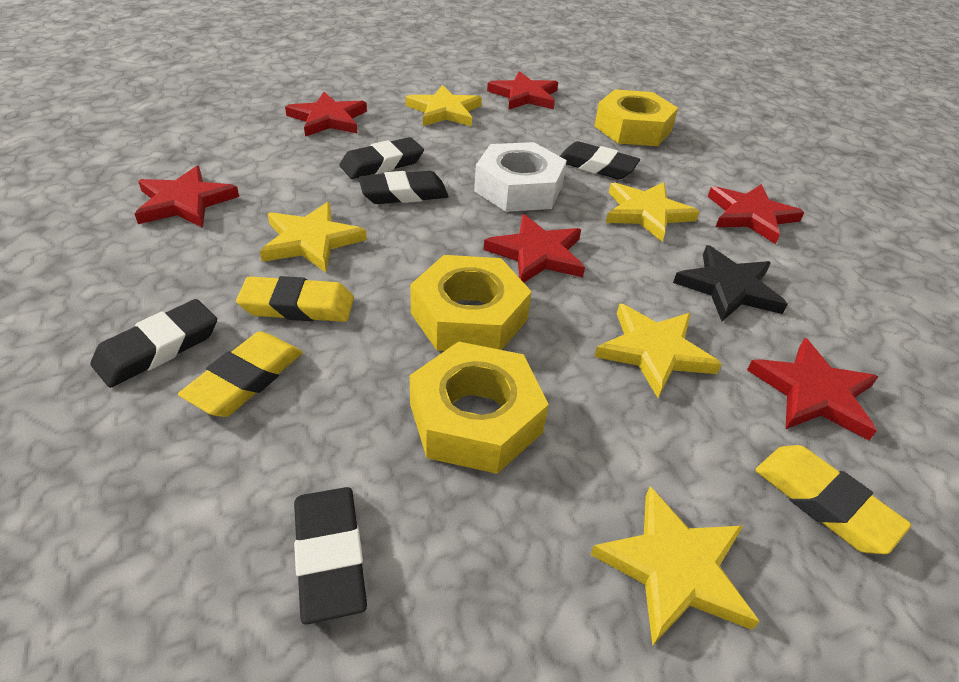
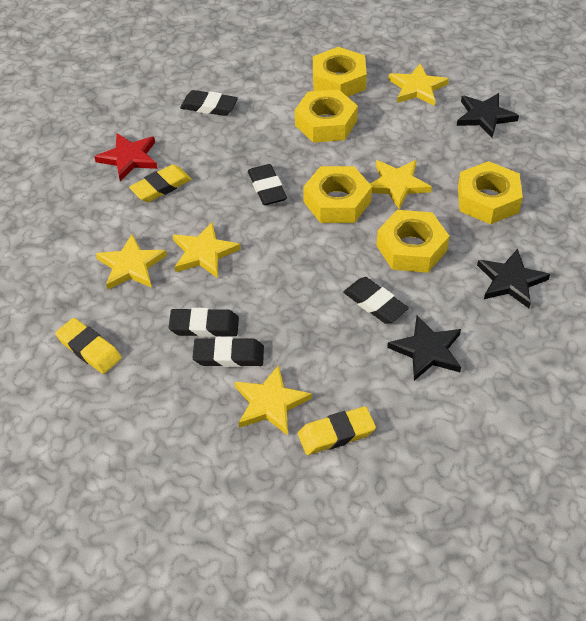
black star: [673,245,788,322] = 1 -> [387,315,461,381] [457,93,519,138] [477,249,550,308] = 3
red star: [135,166,239,228] [285,92,367,137] [484,214,585,283] [487,71,558,110] [708,184,804,244] [747,338,878,440] = 6 -> [94,133,158,181] = 1
white nut: [474,142,567,212] = 1 -> none = 0
yellow nut: [409,341,549,474] [410,255,532,351] [594,89,678,146] = 3 -> [295,89,358,143] [303,166,372,223] [313,47,367,97] [376,210,449,273] [458,161,523,224] = 5

